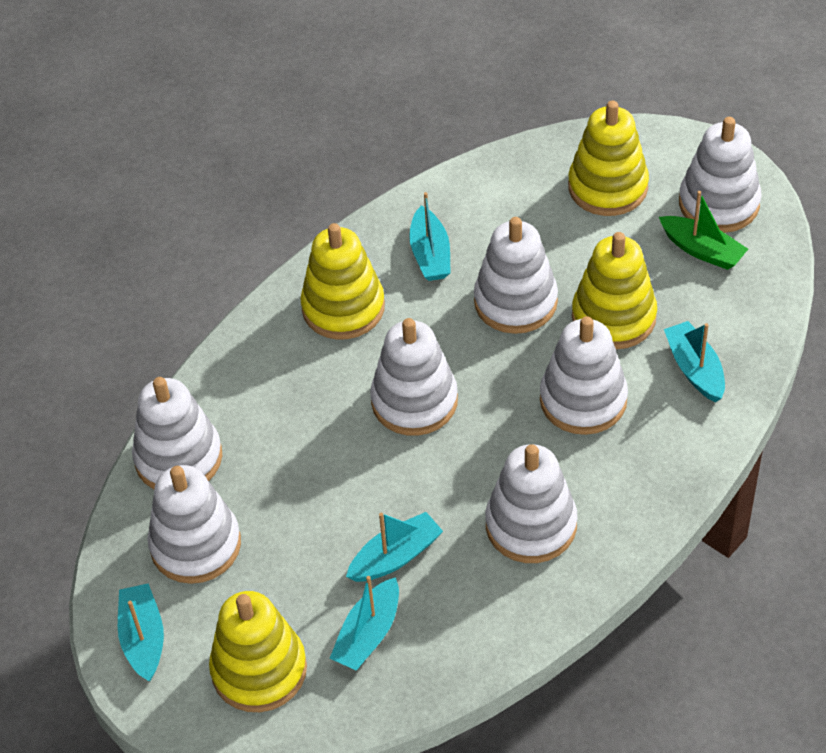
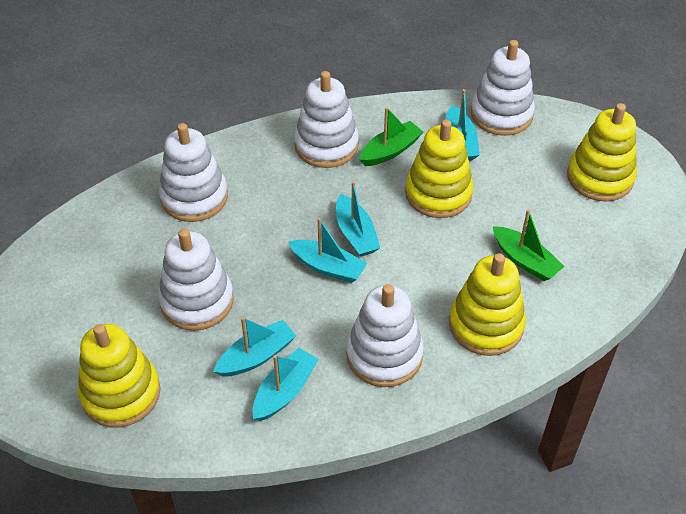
green boat: [659,191,748,270] = 1 -> [359,107,423,166] [493,209,565,281] = 2
white stacking toy: [132,377,222,489] [147,465,241,584] [370,318,458,436] [474,217,558,334] [485,444,578,563] [540,316,628,435] [679,117,762,233] = 7 -> [158,229,234,331] [159,123,228,222] [294,71,359,168] [346,284,424,387] [471,40,535,136] = 5

